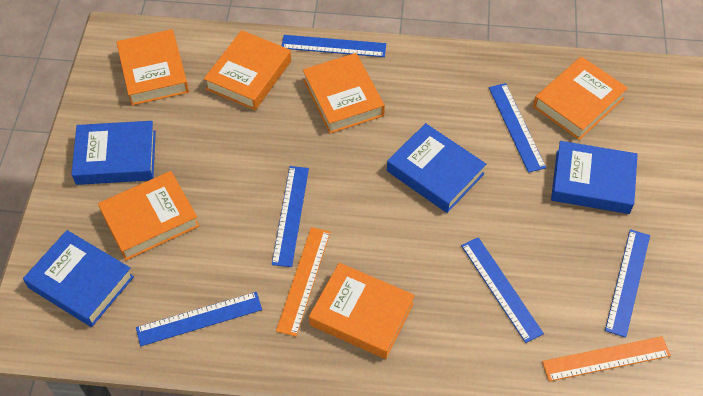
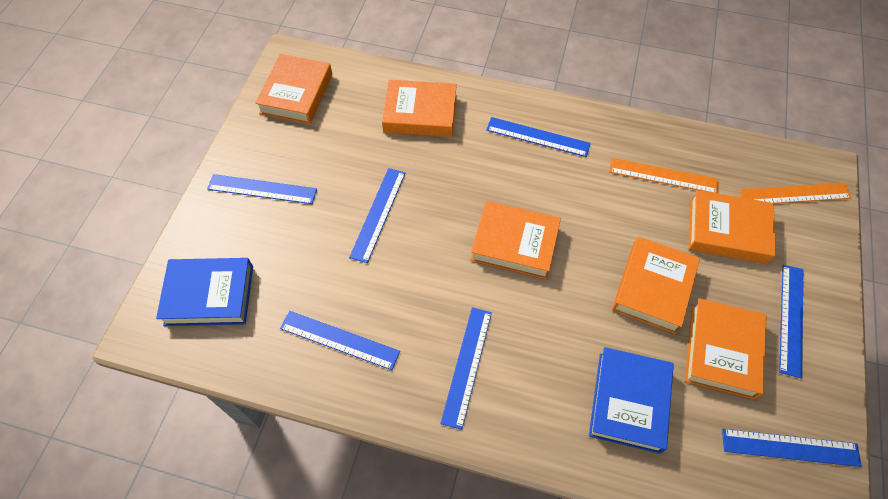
blue book: [23,230,134,327] [71,121,156,185] [387,123,486,213] [551,141,638,214] = 4 -> [156,258,253,326] [589,347,674,454] = 2
blue ruler: [136,292,262,346] [272,166,309,267] [282,35,386,57] [461,237,544,343] [489,83,546,173] [605,229,650,338] = 6 -> [207,174,317,204] [280,311,400,370] [349,168,405,263] [440,308,492,430] [486,117,591,157] [722,429,862,467] [779,265,803,378] = 7

